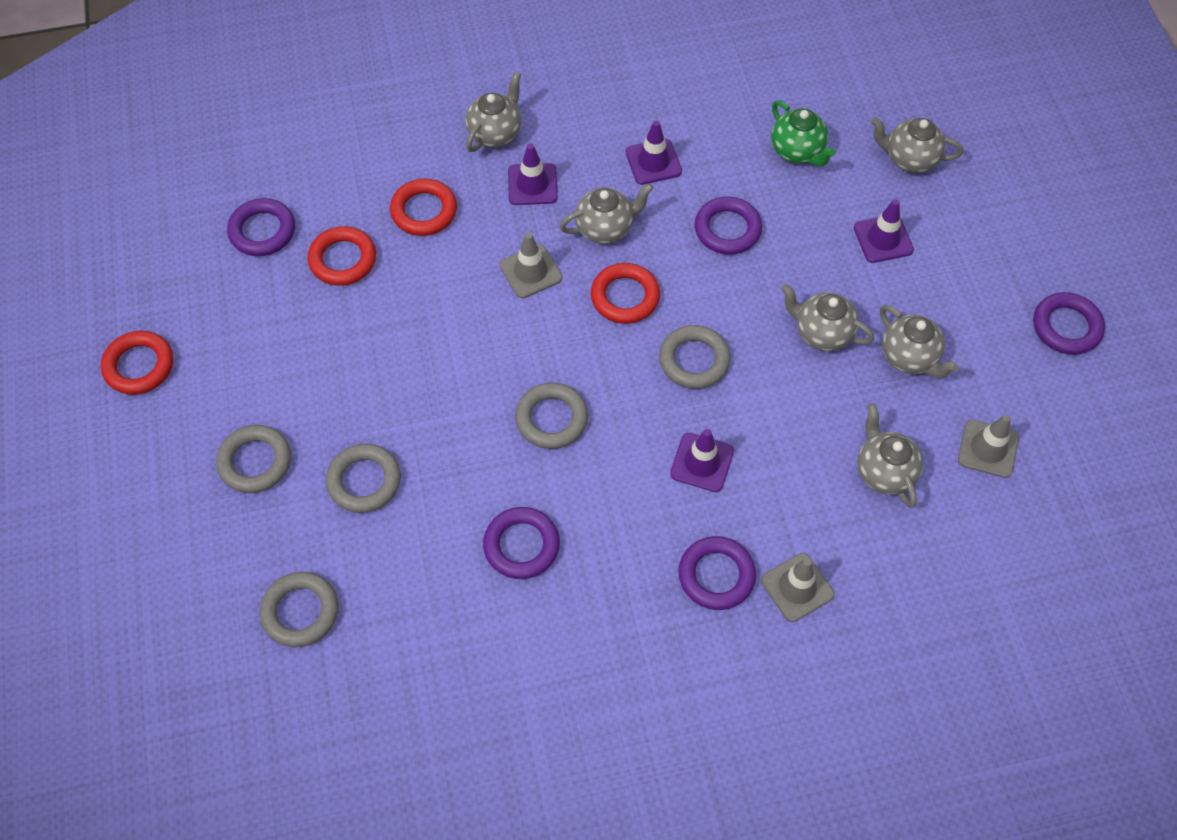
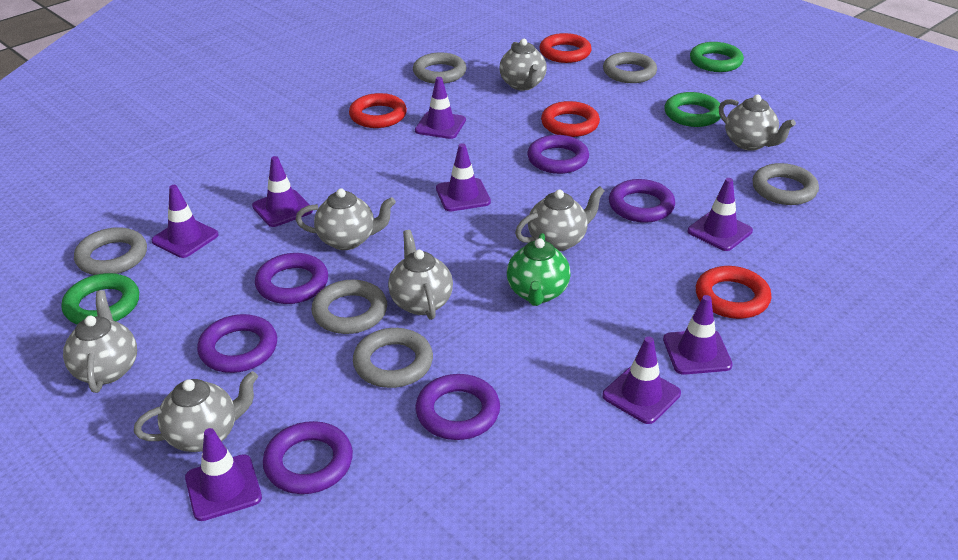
green ring: none = 0 -> [61,273,139,325] [665,92,721,127] [690,42,744,72] = 3
grey ring: [216,425,291,493] [260,572,339,647] [326,444,401,513] [515,383,588,449] [659,325,731,389] = 5 -> [74,227,147,275] [311,280,387,334] [353,328,433,388] [413,52,466,84] [603,52,657,83] [752,163,819,205] = 6
grey teapot: [465,71,521,152] [560,183,653,244] [781,284,874,351] [857,403,923,508] [871,117,963,173] [880,305,959,378] = 6 -> [63,290,137,393] [134,371,258,452] [296,188,396,250] [388,230,453,320] [499,39,547,91] [515,186,605,251] [719,95,796,151] = 7
grey traffic cone: [500,233,562,298] [761,553,834,622] [958,415,1019,478] = 3 -> none = 0
purple ring: [227,198,295,256] [483,507,560,579] [678,536,756,610] [695,197,762,255] [1033,292,1105,355] = 5 -> [197,314,277,373] [255,253,328,304] [263,421,353,494] [415,374,500,440] [527,135,589,174] [609,179,675,223] = 6
purple traffic cone: [508,143,558,205] [626,120,682,185] [670,429,734,492] [854,199,914,263] = 4 -> [151,185,219,258] [185,428,262,521] [252,156,313,227] [415,77,466,139] [436,143,491,211] [602,337,681,424] [663,295,733,375] [688,178,753,251] = 8

